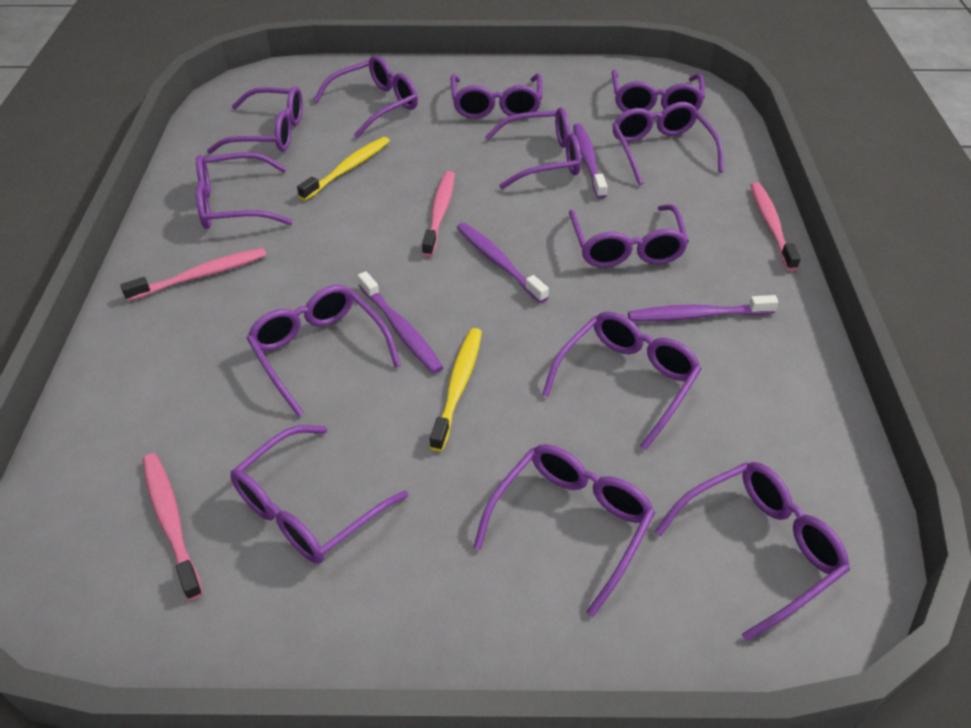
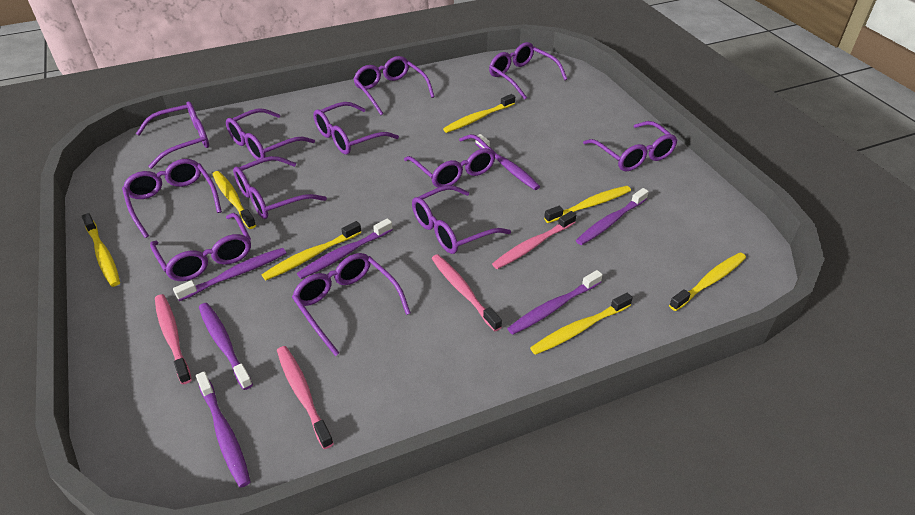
purple glasses: [196,152,293,229] [207,86,303,154] [230,425,408,564] [246,285,401,417] [313,55,418,138] [451,74,542,119] [473,444,655,617] [485,107,581,189] [542,311,701,451] [569,205,689,268] [612,70,705,112] [612,102,724,185] [655,462,850,642] = 13 -> [122,159,222,238] [136,101,209,169] [150,213,251,281] [226,109,315,160] [233,156,327,219] [292,253,411,356] [313,102,399,155] [353,56,435,115] [404,134,496,188] [412,185,511,254] [489,42,567,100] [583,121,677,171] = 12
purple toothbrush: [358,271,443,374] [457,222,549,303] [573,123,607,199] [628,295,778,322] = 4 -> [173,248,286,301] [196,371,251,488] [199,303,253,390] [297,218,393,279] [475,134,540,190] [507,270,603,335] [576,188,649,245] = 7
yellow toothbrush: [297,137,390,201] [430,328,482,451] = 2 -> [82,213,120,287] [212,171,256,229] [262,221,361,280] [443,94,515,133] [530,293,633,355] [544,186,631,223] [669,252,746,311] = 7

